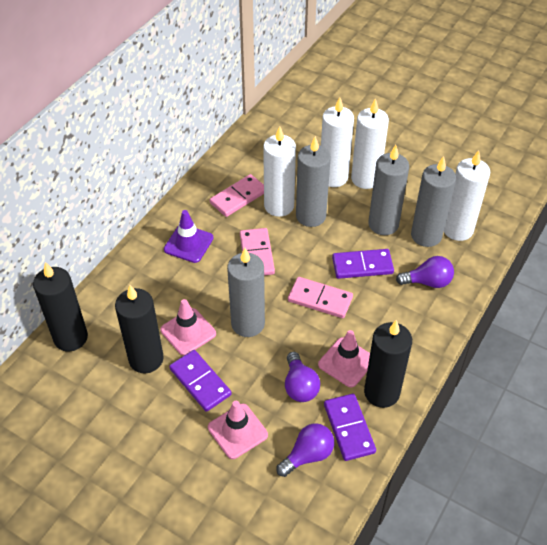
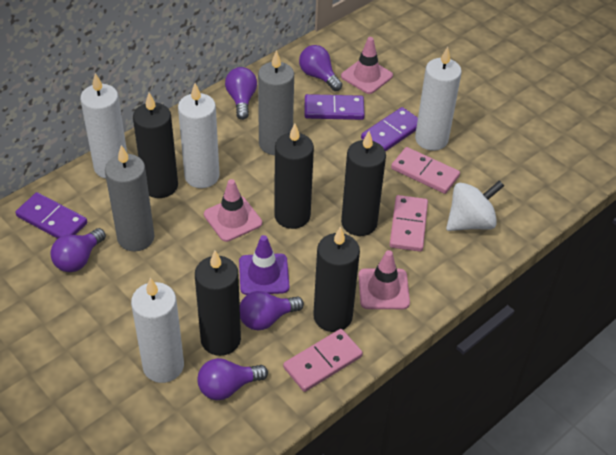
black candle: [33,262,88,352] [115,285,164,373] [364,320,412,408] = 3 -> [133,93,178,198] [195,251,241,356] [274,124,314,229] [313,226,360,332] [341,131,386,236] = 5
grey candle: [227,248,265,337] [296,136,331,227] [368,145,409,235] [411,156,456,247] = 4 -> [105,145,155,251] [258,50,294,155] = 2
purple light bulb: [276,423,334,477] [285,352,320,402] [396,256,454,288] = 3 -> [50,228,106,272] [197,358,268,400] [225,67,257,120] [240,291,304,331] [299,45,342,91] = 5
white spinning top: none = 0 -> [446,180,504,231] = 1

